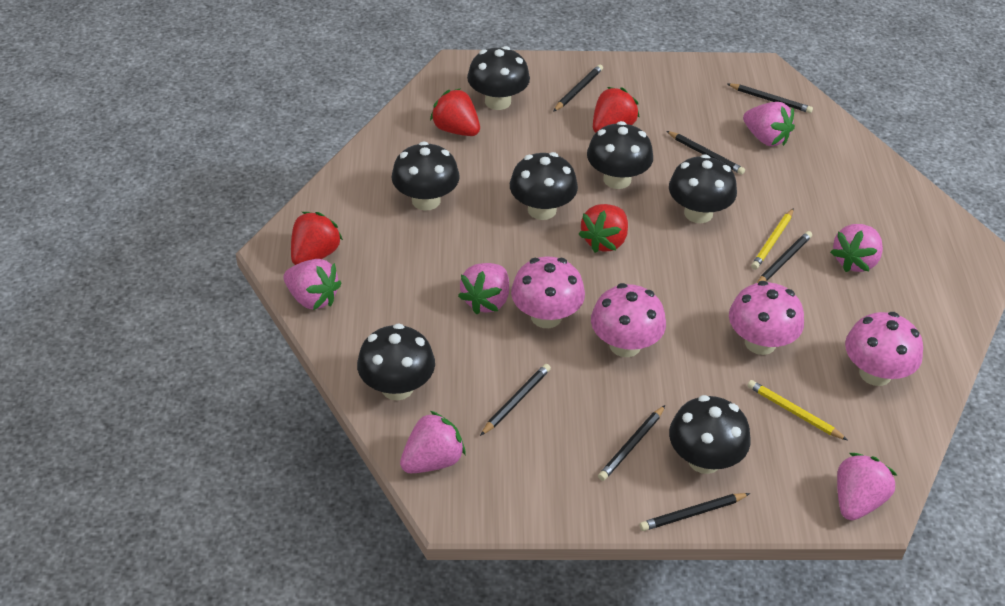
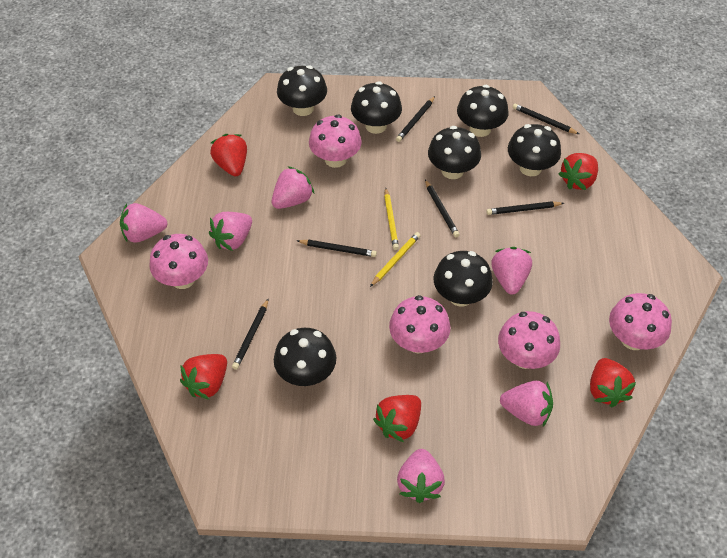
black pencil: [480,364,551,436] [553,64,603,112] [598,405,665,481] [640,493,750,531] [666,131,745,175] [728,83,813,113] [757,231,812,283] = 7 -> [232,298,269,370] [297,240,377,257] [396,96,435,142] [425,180,460,237] [486,201,564,215] [513,104,579,134] = 6
pink mushroom: [511,256,585,328] [591,283,666,357] [729,281,804,355] [845,312,923,386] = 4 -> [149,234,208,289] [309,115,362,168] [389,295,451,353] [498,311,560,369] [609,293,672,350] = 5
red strawberry: [291,212,343,265] [430,88,480,136] [578,204,628,253] [593,87,640,133] = 4 -> [180,354,227,399] [210,134,247,176] [373,395,421,442] [559,153,598,190] [590,358,636,407] = 5

